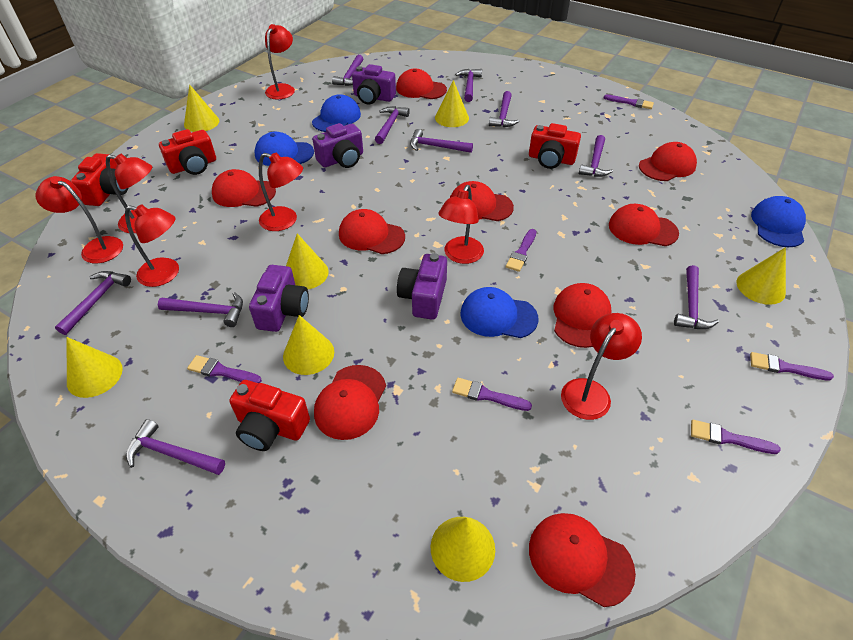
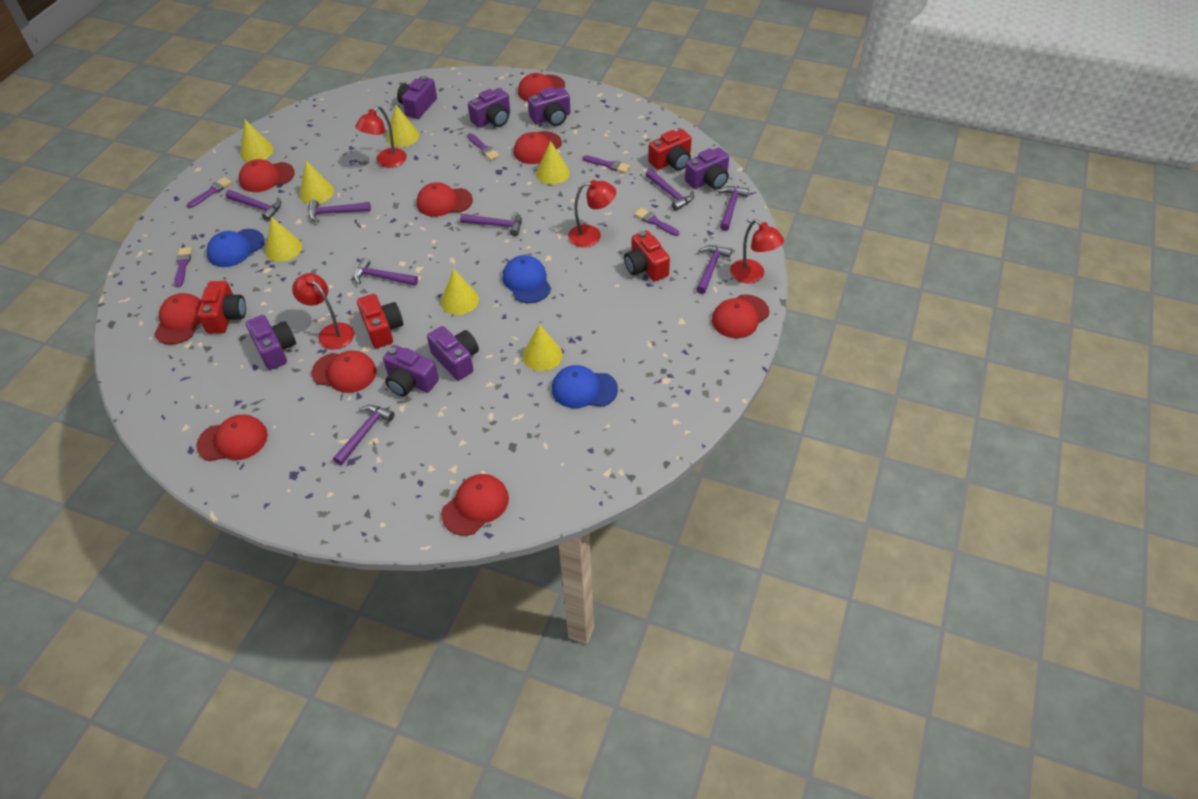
blue cap: [254,132,314,166] [312,94,361,132] [460,287,538,338] [751,196,806,247] = 4 -> [206,229,265,267] [502,255,551,303] [552,365,618,408] = 3
purple brush: [187,355,262,383] [452,378,532,411] [506,229,536,272] [604,94,654,109] [691,420,781,454] [750,352,834,381] = 6 -> [175,247,192,287] [187,177,232,208] [467,133,500,160] [583,155,630,173] [634,208,679,236] = 5
purple camera: [249,265,309,332] [313,123,363,168] [352,64,396,104] [397,253,447,320] = 4 -> [246,315,296,370] [383,345,439,396] [397,76,437,119] [427,326,479,380] [468,88,510,128] [528,87,570,126] [685,147,729,190] = 7
purple hammer: [55,271,131,335] [126,419,225,475] [158,292,243,327] [332,55,363,86] [375,106,410,144] [410,129,473,153] [455,69,482,102] [489,91,519,127] [579,135,613,177] [674,265,719,329] = 10 -> [226,190,281,221] [309,200,371,223] [333,405,394,465] [354,258,418,286] [460,212,522,236] [646,169,694,211] [696,245,732,294] [718,186,749,231] = 8
red lamp: [35,176,123,264] [106,154,152,233] [125,205,179,287] [259,153,303,231] [265,24,295,99] [438,185,484,264] [561,313,642,420] = 7 -> [292,273,354,350] [355,106,407,168] [568,180,616,247] [730,220,784,283] = 4

